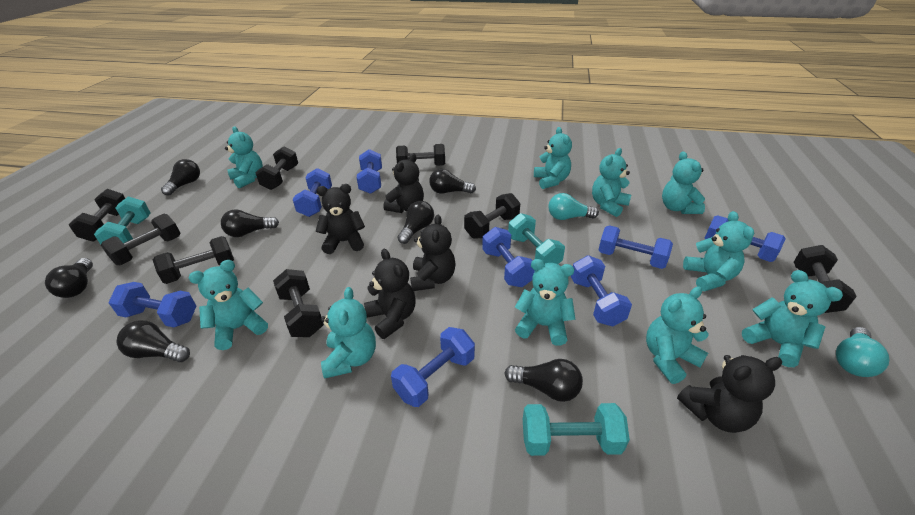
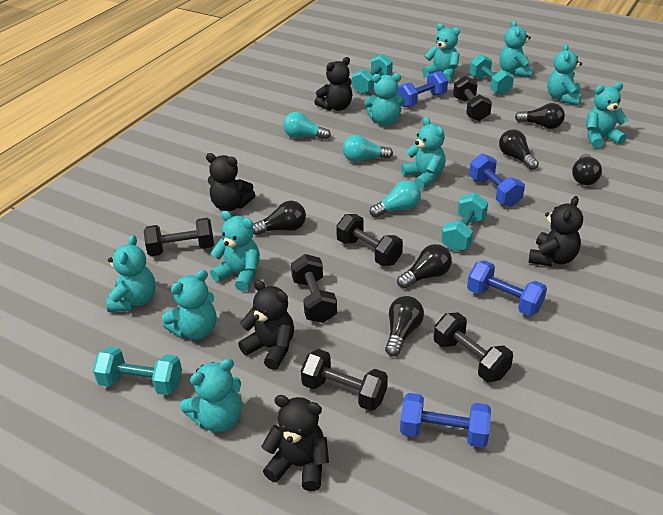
black dumbbell: [69,189,125,241] [101,214,180,265] [153,236,234,284] [256,146,298,190] [273,269,324,337] [396,144,445,166] [464,193,520,239] [794,245,857,313] = 8 -> [144,218,214,256] [291,254,337,323] [301,349,388,411] [336,214,403,266] [434,312,513,382] [453,76,492,121] = 6
black light bulb: [45,258,93,298] [117,320,190,362] [161,159,200,196] [221,210,279,237] [397,201,434,244] [429,169,476,194] [504,359,583,402] = 7 -> [253,201,306,235] [385,296,424,357] [397,244,452,289] [499,129,539,170] [515,103,565,129] [572,154,602,185] = 6
blue dumbbell: [109,282,196,327] [293,168,332,217] [357,149,382,194] [391,327,475,407] [482,227,535,287] [571,255,632,326] [599,225,673,269] [705,215,786,262] = 8 -> [397,71,448,107] [400,393,491,448] [467,260,547,316] [469,154,525,207] = 4
turquoise dumbbell: [94,196,151,244] [508,213,565,264] [523,403,630,456] = 3 -> [93,347,182,395] [352,54,393,94] [441,193,488,252] [469,54,514,95] = 4
turquoise light bulb: [548,193,599,220] [836,327,889,377] = 2 -> [283,112,331,139] [343,135,393,162] [370,181,421,218] = 3

